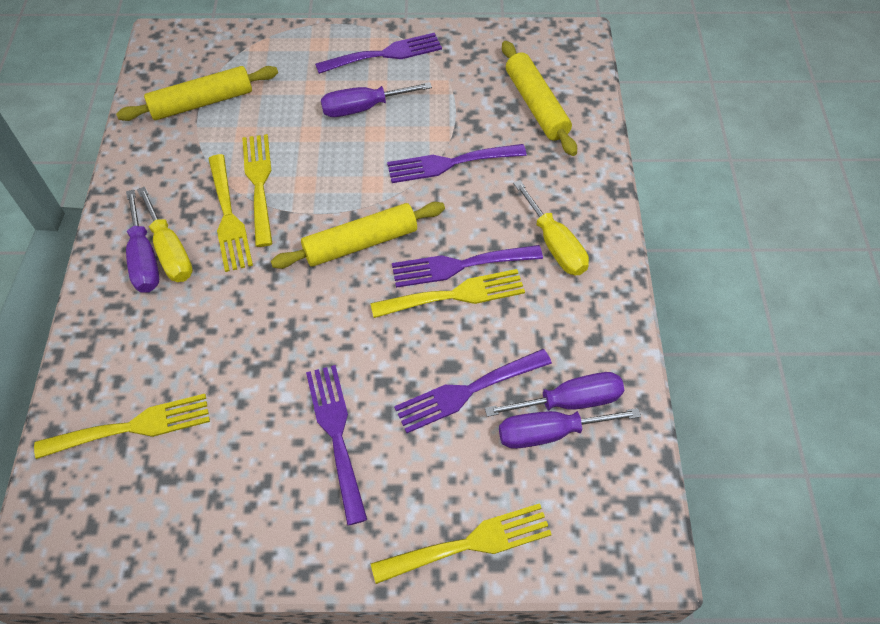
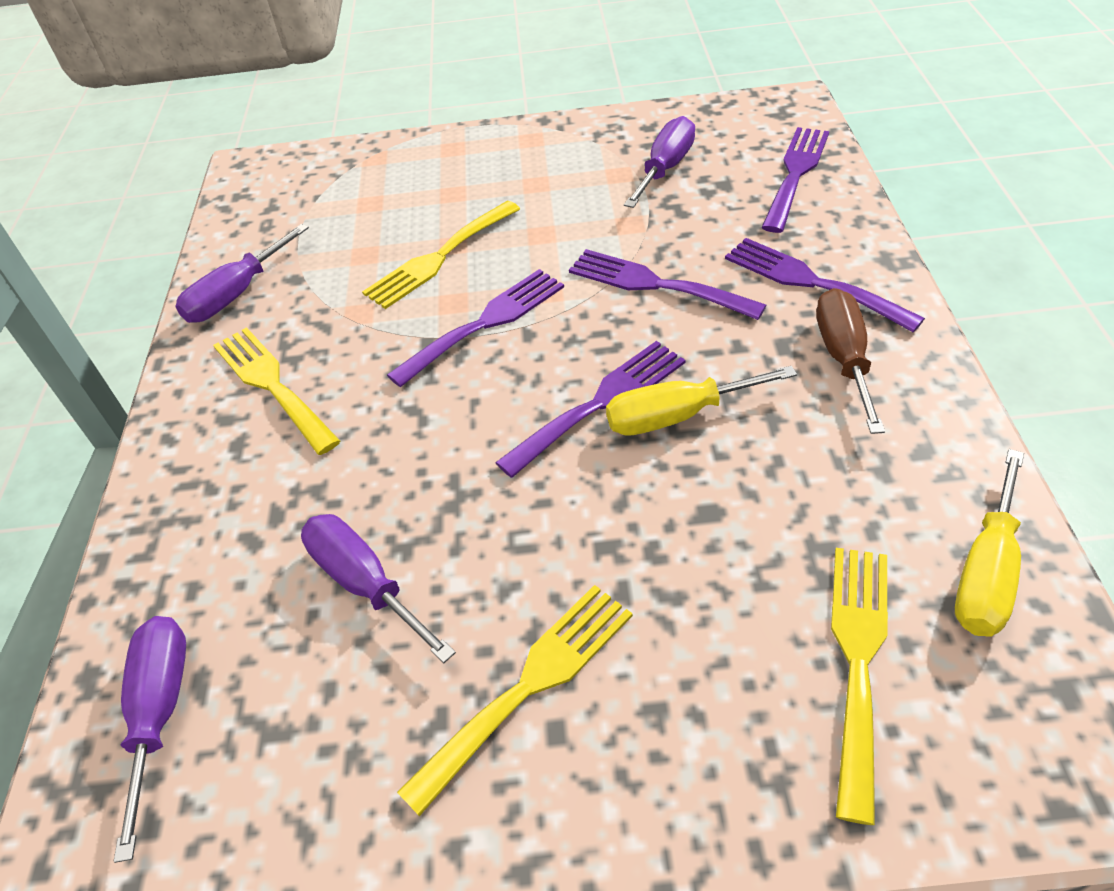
brown screwdriver: none = 0 -> [816,288,885,434] = 1
yellow fork: [34,394,210,459] [208,154,253,272] [242,134,272,247] [370,269,525,318] [370,503,552,584] = 5 -> [213,327,340,455] [362,201,520,309] [397,585,633,816] [831,548,888,825] = 4
yellow rolling pin: [116,66,278,121] [271,202,445,269] [502,41,577,156] = 3 -> none = 0

